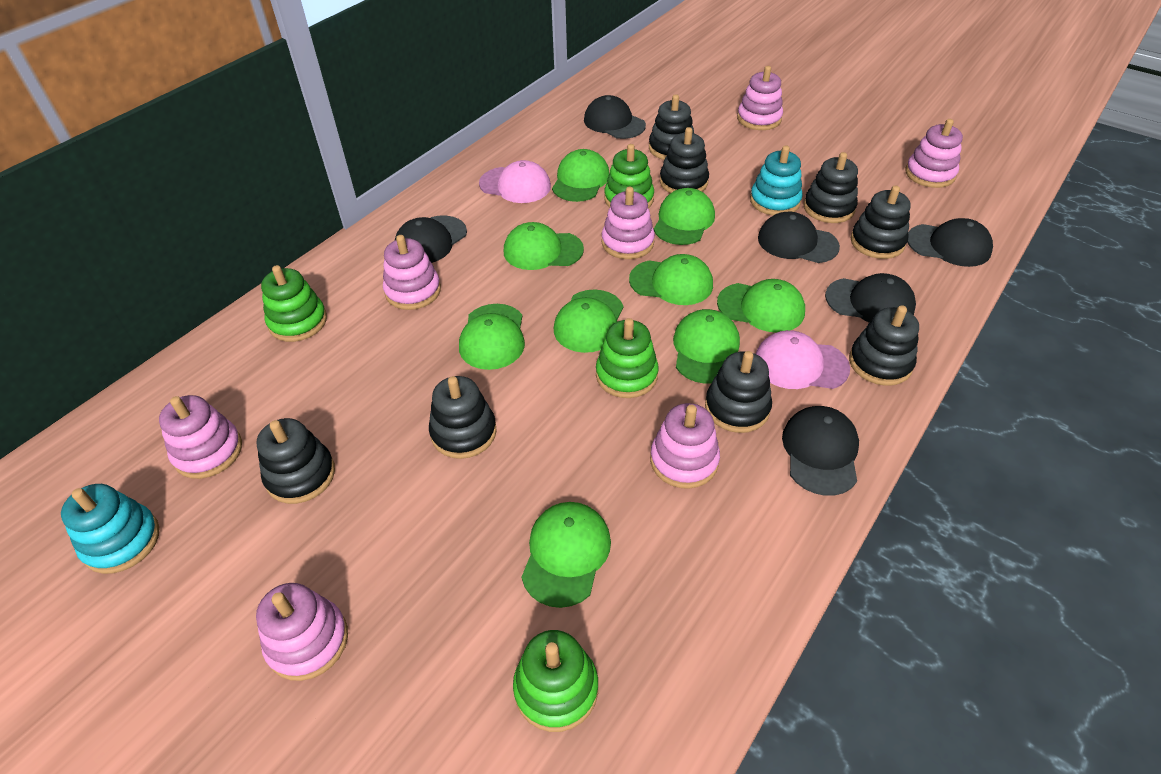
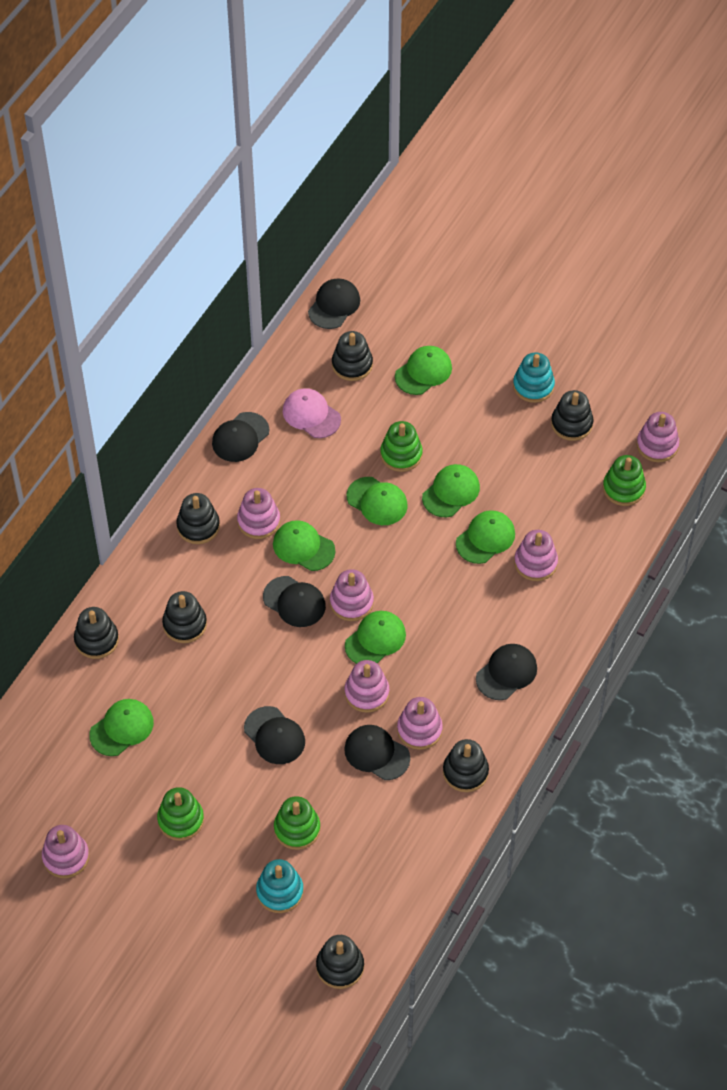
black stacking toy: [257,418,335,504] [429,376,497,459] [649,94,694,160] [660,127,709,193] [705,351,772,433] [804,152,858,223] [849,305,919,386] [851,185,911,259] = 8 -> [74,607,119,659] [162,591,207,643] [177,493,220,544] [316,935,364,989] [332,331,373,381] [443,739,489,792] [551,390,593,441] = 7
green cap: [459,304,525,370] [504,222,584,270] [521,502,611,608] [552,149,610,202] [554,290,624,353] [629,254,713,305] [654,188,715,245] [673,309,740,384] [717,279,805,333] = 9 -> [89,699,154,756] [273,520,335,571] [345,611,406,664] [346,477,408,525] [395,346,452,395] [422,464,480,517] [456,510,515,564] = 7
pink cap: [479,160,551,203] [755,330,850,389] = 2 -> [283,388,341,438] = 1

